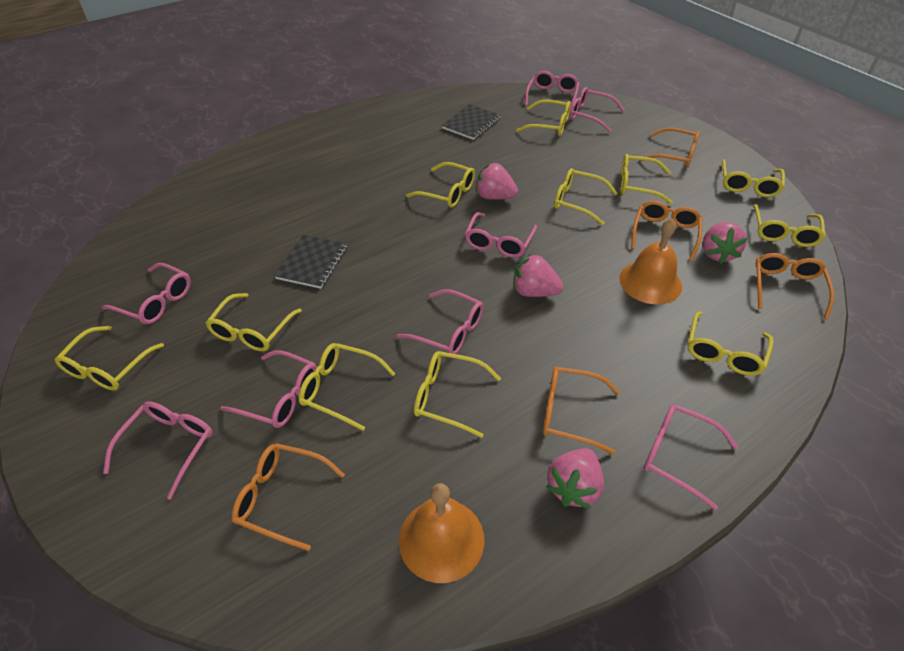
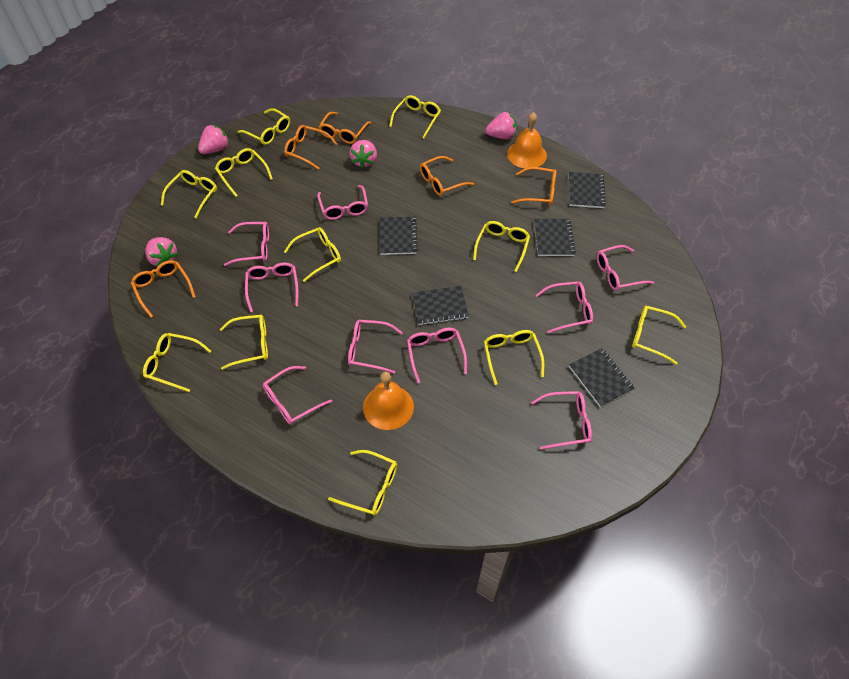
black notebook: [274,235,347,289] [441,104,501,140] = 2 -> [380,217,418,255] [412,286,469,325] [534,219,576,256] [569,172,606,208] [569,348,635,407] = 5
pink glasses: [102,263,191,324] [103,401,213,500] [220,350,317,428] [397,289,484,354] [465,212,537,258] [525,71,580,110] [570,87,624,133] [643,404,738,510] = 8 -> [224,222,269,266] [245,263,299,312] [263,366,332,425] [317,185,368,220] [348,320,403,374] [407,328,467,383] [531,391,592,450] [536,281,593,333] [597,245,654,291] = 9

